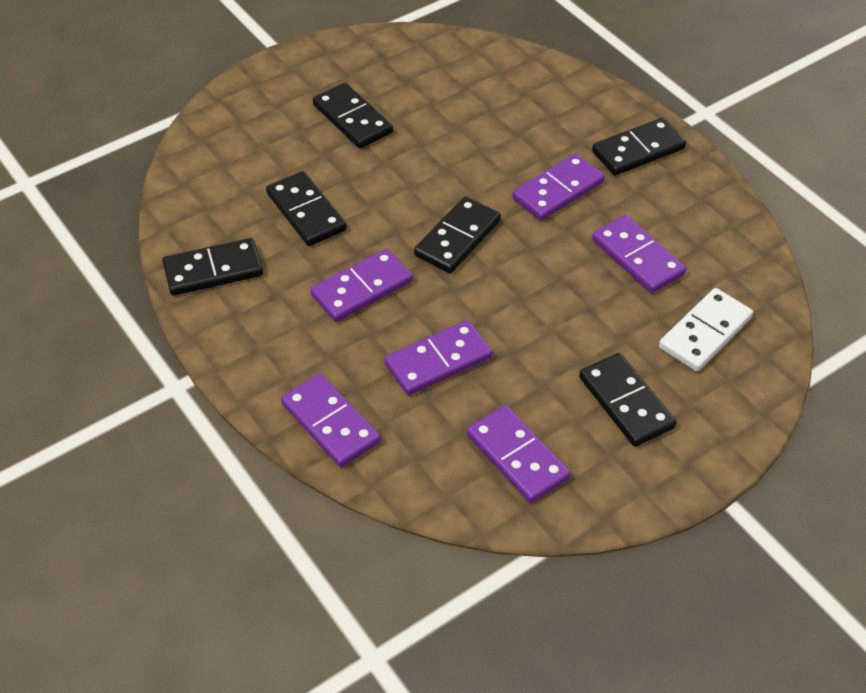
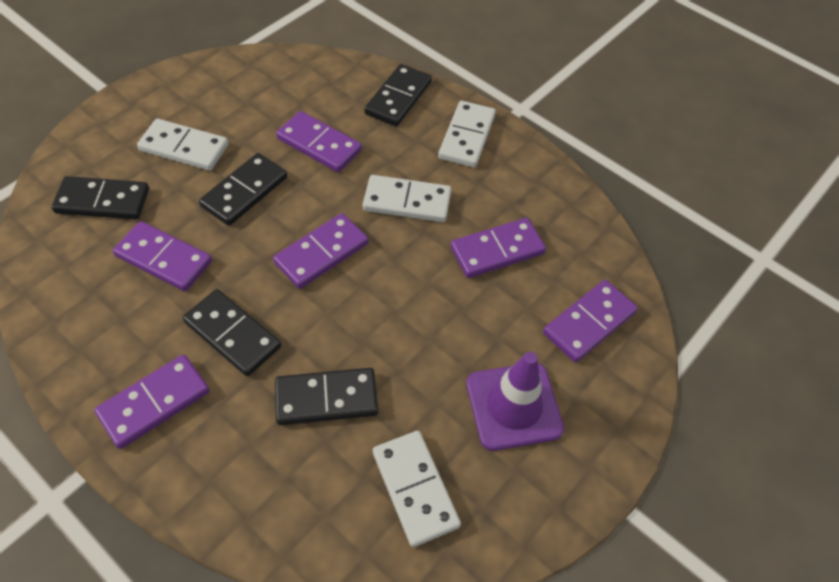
black domino: [162,238,263,296] [266,171,347,246] [313,83,393,149] [414,196,501,273] [579,353,676,447] [592,118,686,176] = 6 -> [51,176,149,220] [183,289,281,376] [199,153,287,226] [275,368,378,425] [364,64,432,127] = 5
purple traffic cone: none = 0 -> [466,352,564,451] = 1
white domino: [659,288,753,371] = 1 -> [137,119,228,171] [363,175,451,222] [373,431,461,547] [438,101,496,167] = 4

